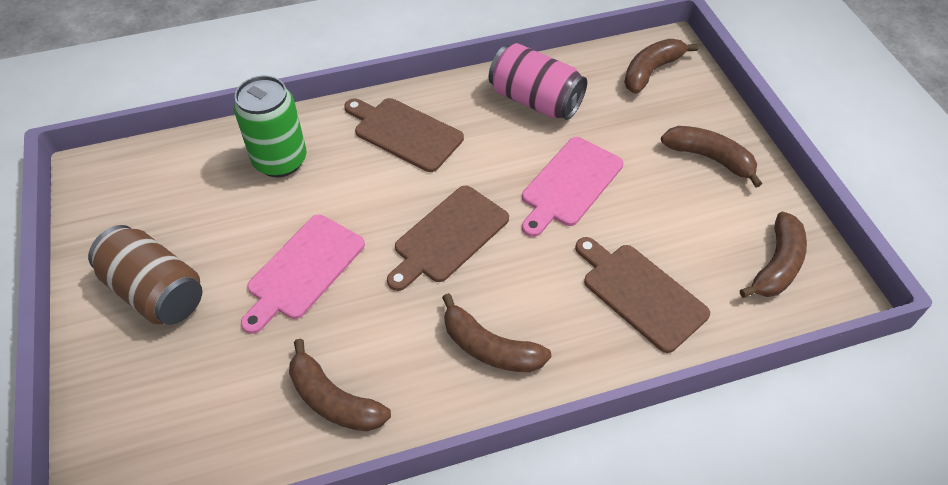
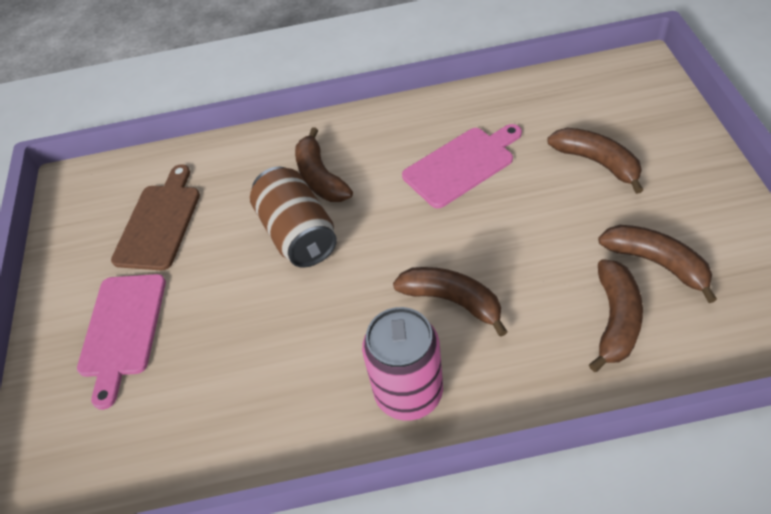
brown cutting board: [344,98,464,172] [387,186,509,291] [575,237,710,353] = 3 -> [111,164,200,270] = 1
green can: [234,75,306,177] = 1 -> none = 0

